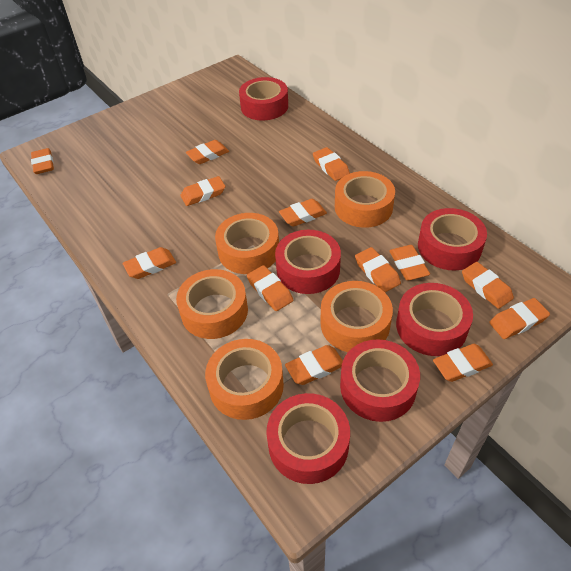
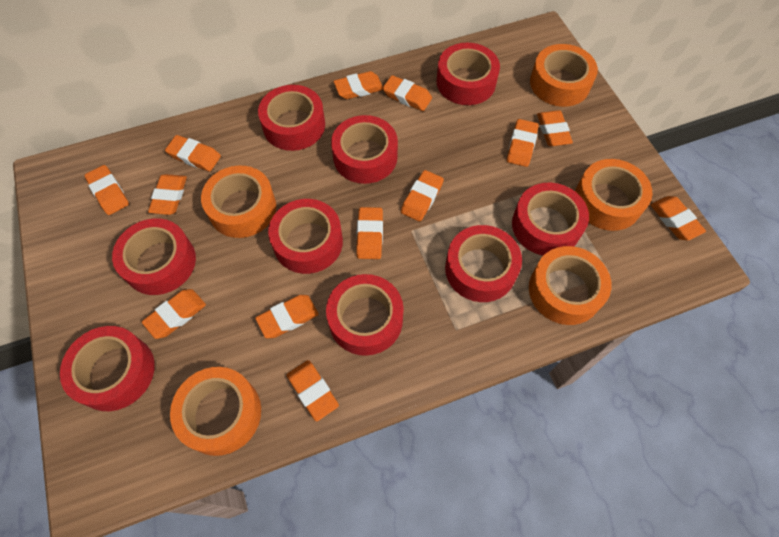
red tape: [239,77,288,120] [266,393,350,484] [275,230,341,294] [340,339,420,422] [396,283,473,356] [418,208,487,271] = 6 -> [60,326,155,411] [112,219,196,295] [258,85,325,151] [268,199,343,274] [326,274,404,356] [331,115,398,184] [436,43,500,105] [445,225,522,302] [512,183,589,256] = 9

